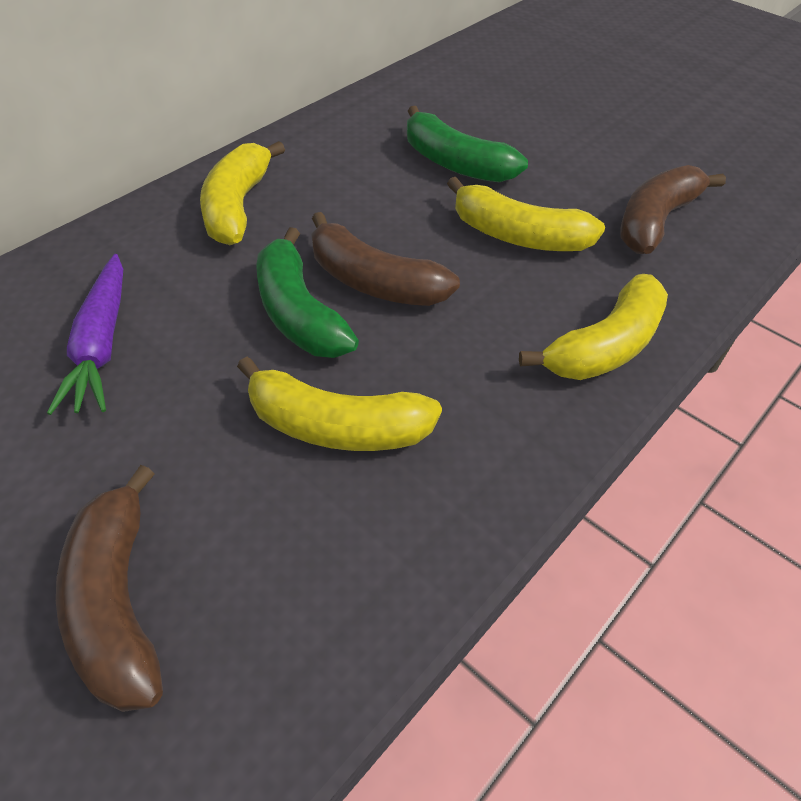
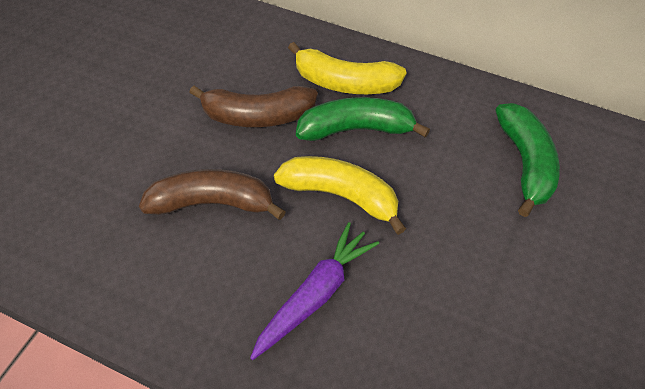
brown banana: [56,465,163,712] [312,212,460,306] [620,165,726,254] = 3 -> [139,169,286,220] [189,86,318,127] = 2
yellow banana: [200,141,285,245] [237,357,442,451] [447,177,605,251] [519,274,668,380] = 4 -> [274,156,406,235] [288,42,407,94] = 2

